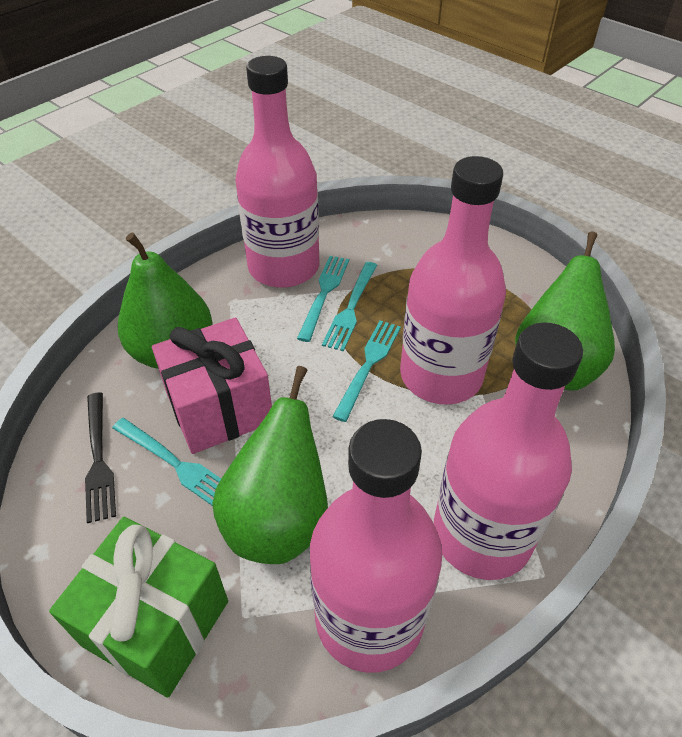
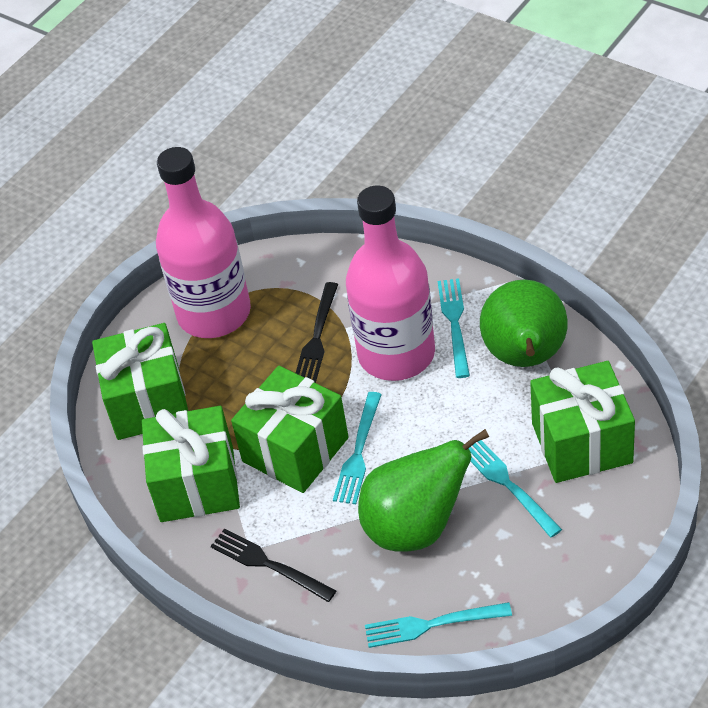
black fork: [85,392,116,523] = 1 -> [211,528,337,602] [296,282,338,383] = 2
green gift: [49,517,228,698] = 1 -> [92,323,188,440] [142,406,240,522] [231,366,349,493] [530,361,635,483] = 4
green pear: [118,233,213,369] [212,366,328,564] [515,232,615,391] = 3 -> [358,429,489,552] [480,279,568,367] = 2
pink bottle: [235,56,319,288] [310,419,442,673] [400,156,506,405] [434,322,583,580] = 4 -> [156,147,251,338] [346,186,435,381] = 2
pink gift: [152,317,272,454] = 1 -> none = 0

